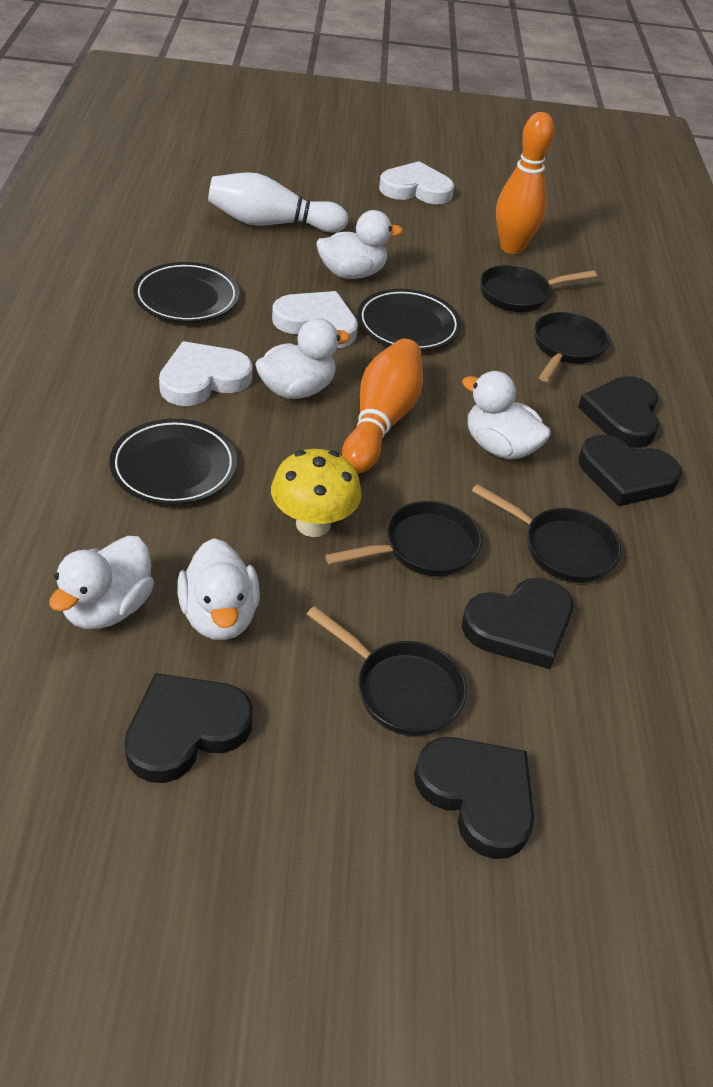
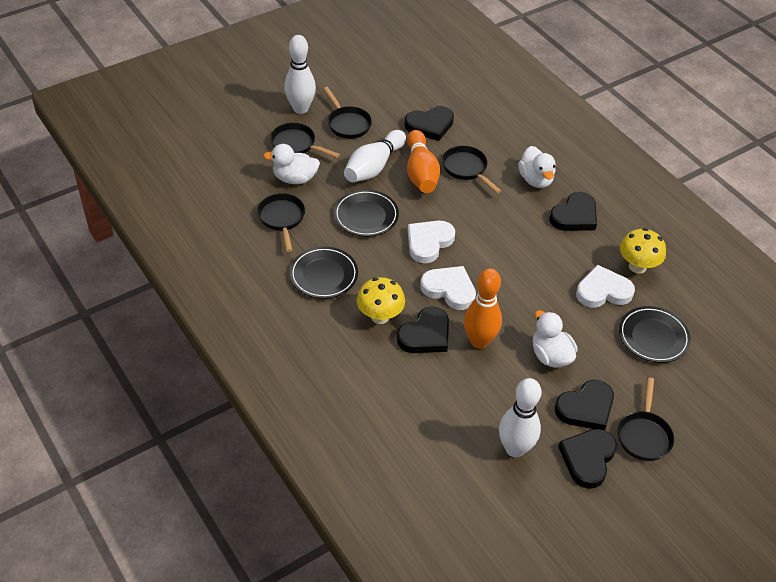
white bowling pin: [208,172,348,232] = 1 -> [284,35,316,114] [344,130,406,182] [499,378,541,457] = 3
white duck: [49,536,154,629] [177,538,260,640] [255,318,350,399] [317,210,403,279] [462,371,551,459] = 5 -> [263,144,320,184] [518,146,555,188] [533,310,578,368] = 3
yellow mushroom: [271,449,362,537] = 1 -> [357,277,405,324] [620,228,666,274] = 2

